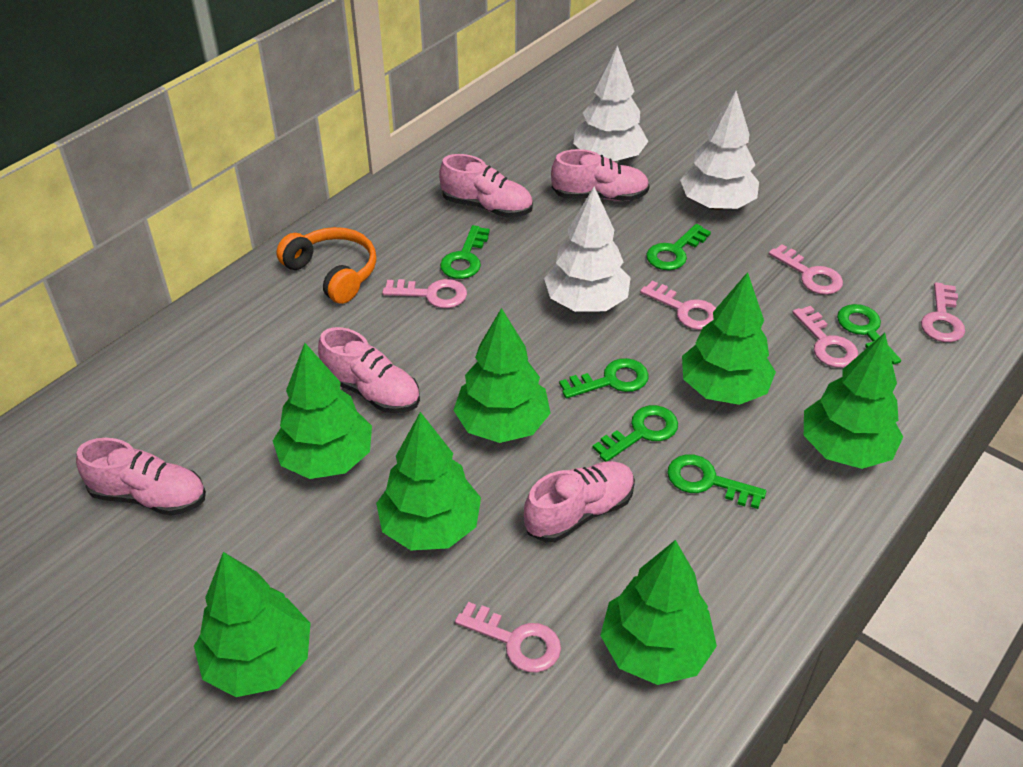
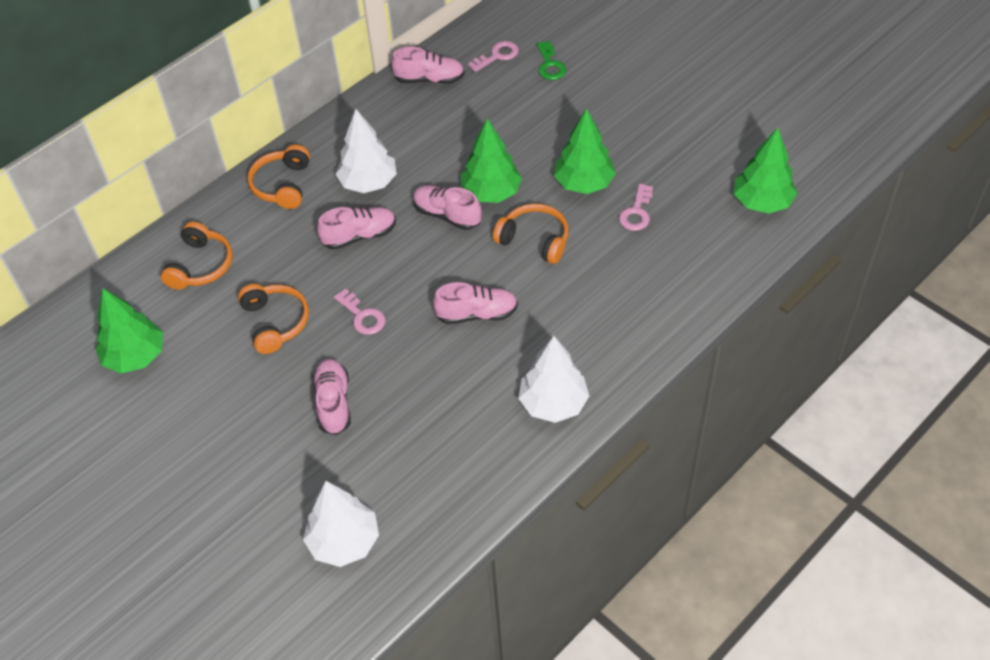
green key: [440,225,490,279] [559,358,649,399] [592,405,678,462] [646,224,711,270] [667,454,766,509] [837,304,901,365] = 6 -> [537,41,566,80] = 1
green tree: [194,552,311,697] [273,343,372,479] [376,412,481,550] [453,308,551,443] [600,540,717,685] [682,272,776,405] [804,333,903,469] = 7 -> [95,288,163,374] [461,119,522,203] [554,109,616,194] [734,127,797,214] = 4
orange headphones: [276,227,376,304] = 1 -> [161,222,232,290] [238,284,309,354] [248,145,310,209] [493,204,569,264] = 4
pink key: [382,279,467,308] [455,602,561,673] [640,281,716,330] [769,244,843,295] [792,306,858,368] [921,282,965,342] = 6 -> [334,288,386,335] [468,41,519,72] [619,184,653,231] = 3

